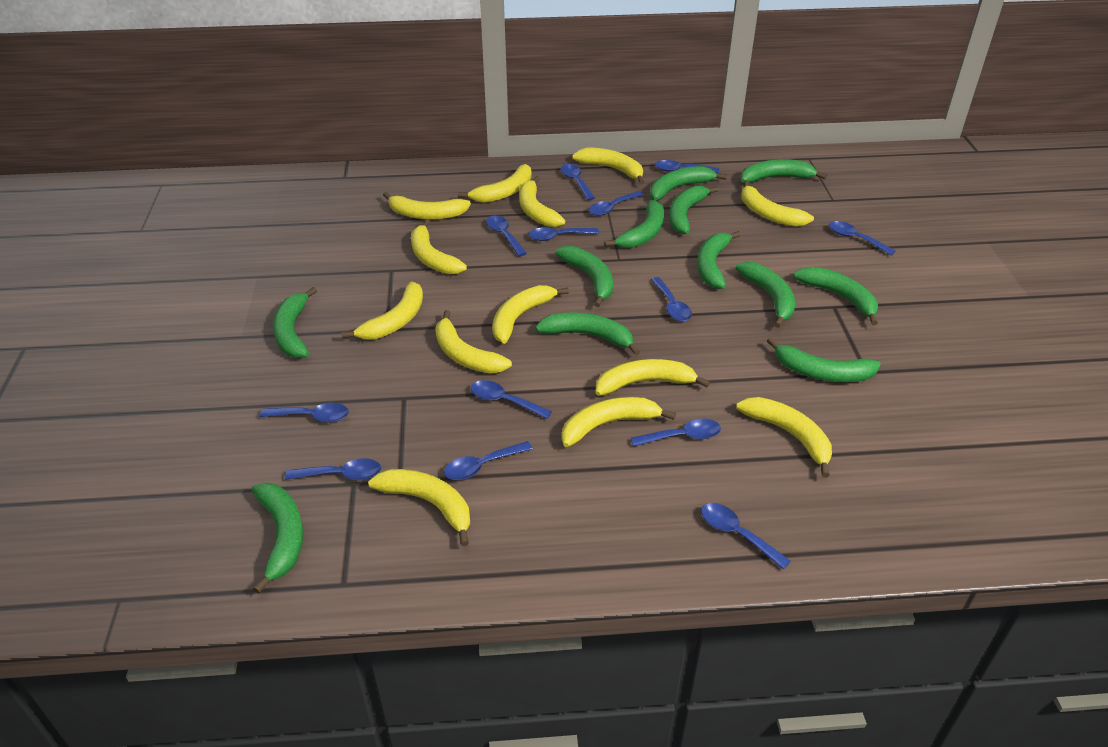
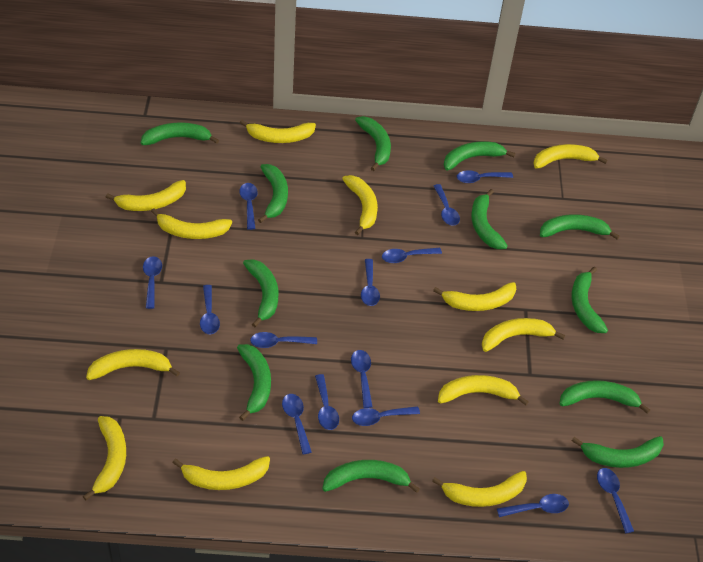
blue spoon: [260,403,349,423] [285,458,381,480] [444,441,533,480] [471,380,552,419] [486,216,527,256] [529,227,599,241] [561,164,595,200] [589,191,644,216] [631,419,721,447] [651,277,692,321] [655,160,719,173] [701,503,791,570] [829,221,895,255] = 13 -> [143,256,162,309] [200,285,220,334] [239,183,258,230] [250,332,317,348] [282,394,312,454] [315,374,339,430] [351,350,373,408] [352,406,420,426] [361,259,380,306] [382,248,442,263] [434,184,460,226] [457,170,513,183] [497,494,569,517] [597,468,634,533] = 14
yellow banana: [341,281,423,340] [368,469,470,546] [383,192,471,220] [411,219,467,274] [435,310,512,374] [458,164,532,203] [492,285,569,344] [519,176,565,227] [561,397,676,447] [572,148,645,184] [595,359,710,396] [736,397,832,478] [741,180,814,227] = 13 -> [83,416,126,501] [86,349,180,380] [106,180,186,211] [151,208,232,239] [172,456,270,490] [240,120,316,143] [342,175,378,235] [432,471,527,507] [433,282,516,311] [438,375,529,405] [482,318,565,352] [533,144,607,169] = 12

